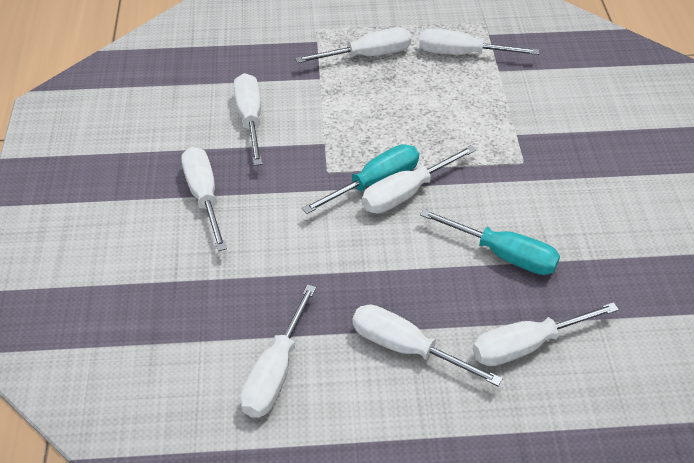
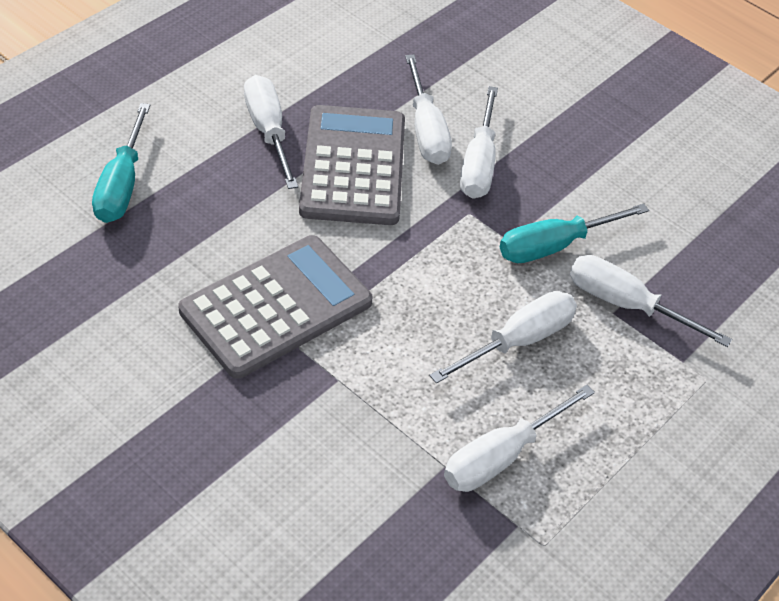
grey calculator: none = 0 -> [178,235,372,379] [299,105,405,225] = 2
white screwdriver: [181,147,227,251] [234,73,262,166] [240,284,316,418] [295,27,411,63] [352,304,503,386] [362,145,476,214] [419,28,539,55] [473,302,619,366] = 8 -> [244,75,298,189] [405,55,452,165] [429,291,577,383] [444,385,595,492] [460,86,498,199] [570,255,732,347] = 6

